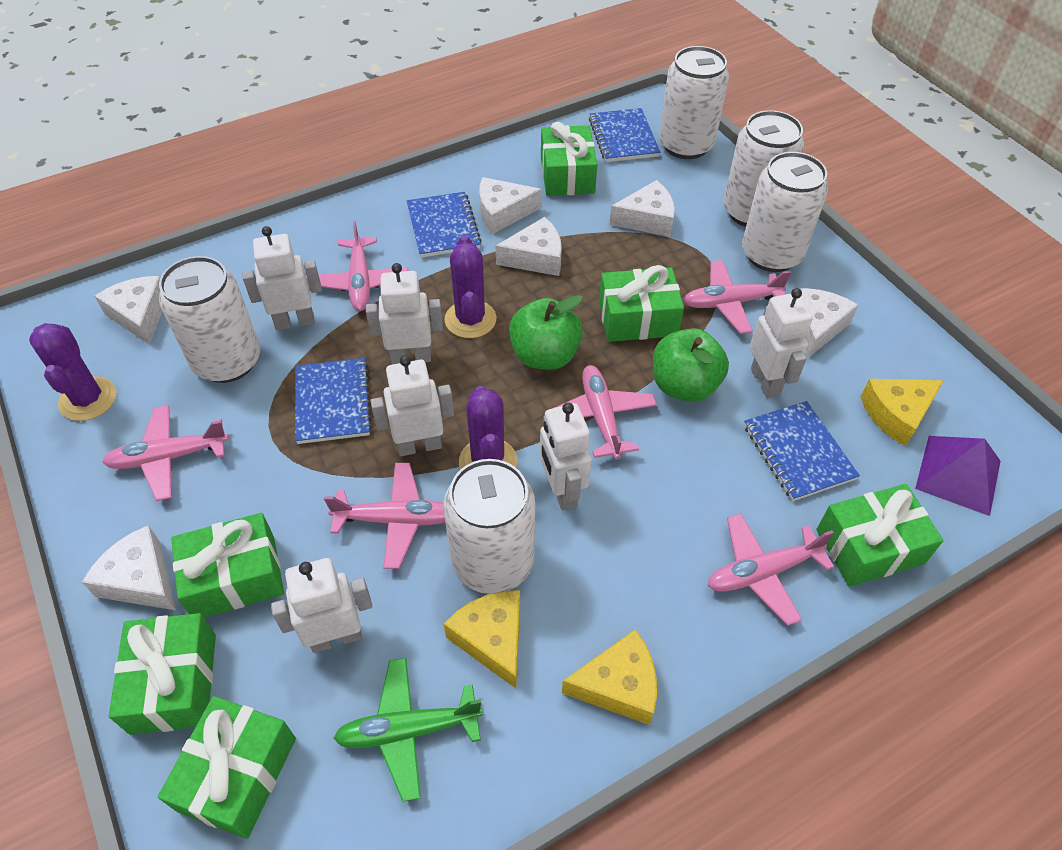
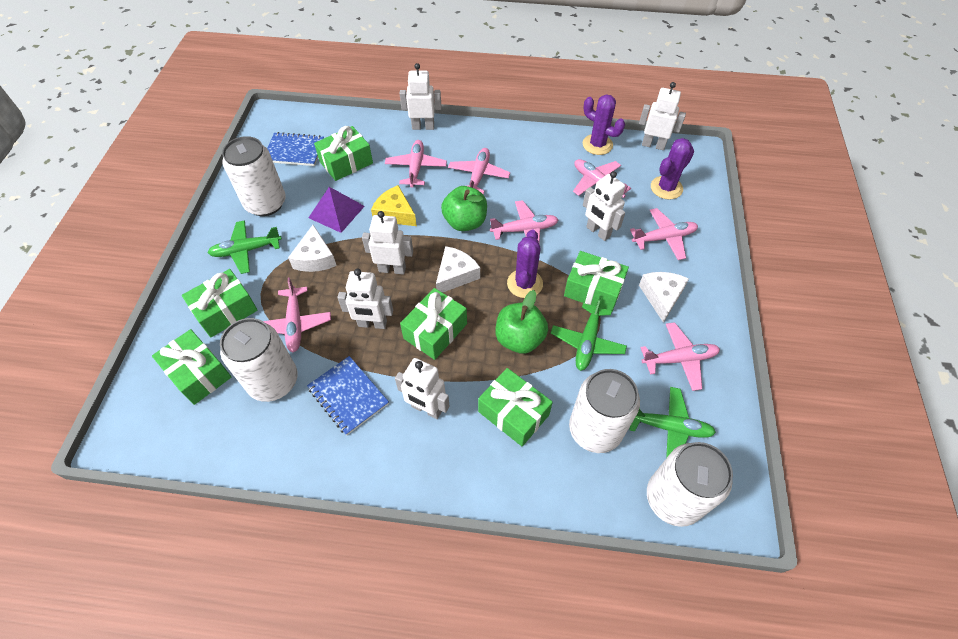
blue notebook: [295,358,372,444] [407,192,482,258] [589,108,660,162] [744,401,860,501] = 4 -> [267,132,324,166] [307,356,389,435] = 2
green plane: [333,658,483,802] = 1 -> [208,220,282,274] [551,296,627,371] [630,387,716,458] = 3
pink plane: [102,405,229,501] [319,221,408,311] [324,463,445,569] [552,365,657,460] [683,260,791,334] [707,513,834,626] = 6 -> [263,277,331,352] [385,140,447,188] [448,148,510,194] [490,200,559,243] [573,159,631,198] [630,208,698,260] [640,322,720,391] = 7
white can: [159,256,260,383] [444,459,535,594] [659,46,729,159] [723,110,804,227] [742,152,828,272] = 5 -> [220,318,298,402] [222,136,286,216] [569,369,640,453] [647,442,733,527] = 4
white cheese: [82,525,176,610] [95,276,162,345] [479,177,542,234] [496,217,562,276] [609,180,675,237] [799,288,858,358] = 6 -> [288,225,337,272] [436,246,480,293] [639,272,689,323] = 3
yellow cheese: [444,590,520,689] [562,629,657,725] [860,379,944,446] = 3 -> [371,185,417,226] = 1

